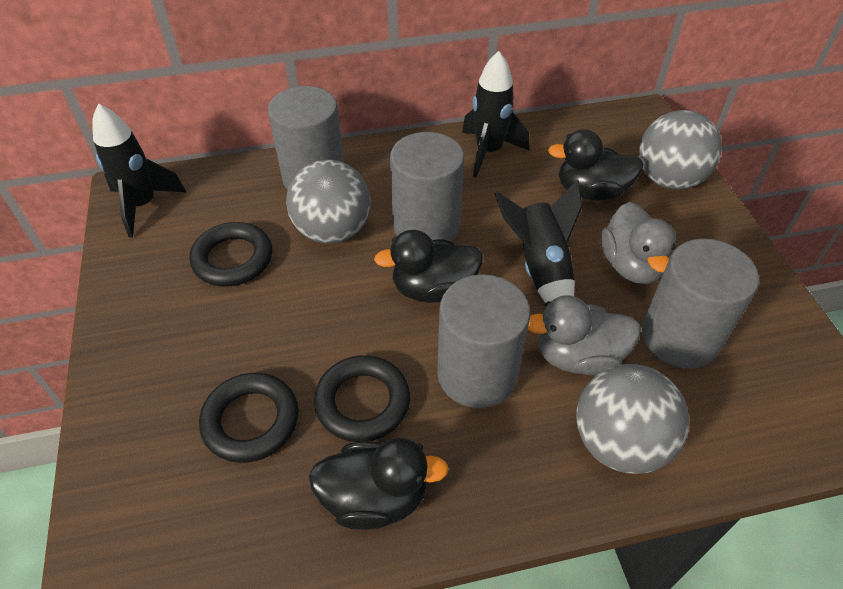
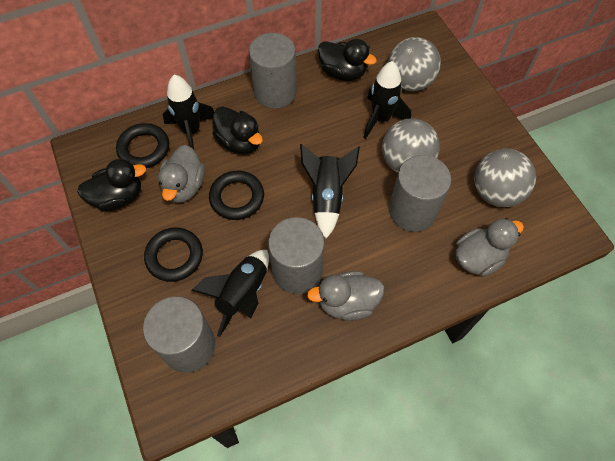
black rocket: [92,104,186,238] [462,51,529,178] [494,180,582,303] = 3 -> [163,75,214,149] [191,250,269,337] [300,144,360,239] [363,61,411,139] = 4
grey duck: [528,295,641,375] [601,202,676,284] = 2 -> [158,145,205,203] [307,271,385,321] [455,218,524,277] = 3

